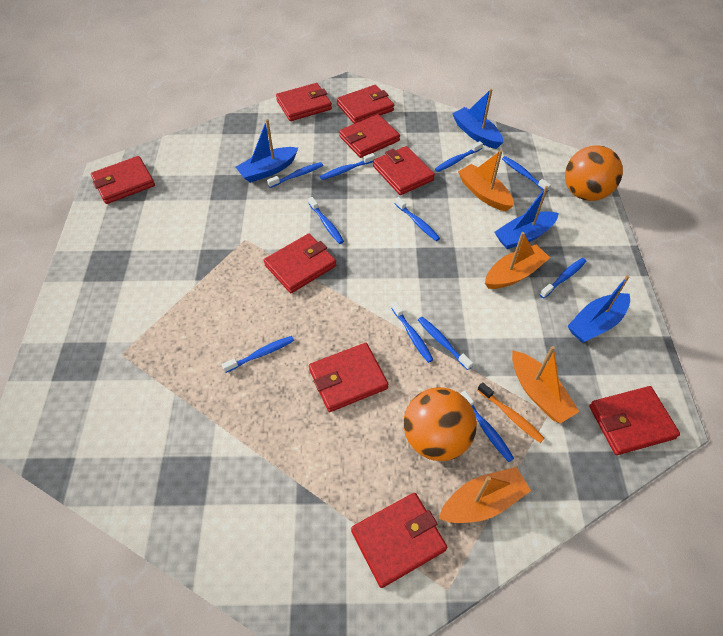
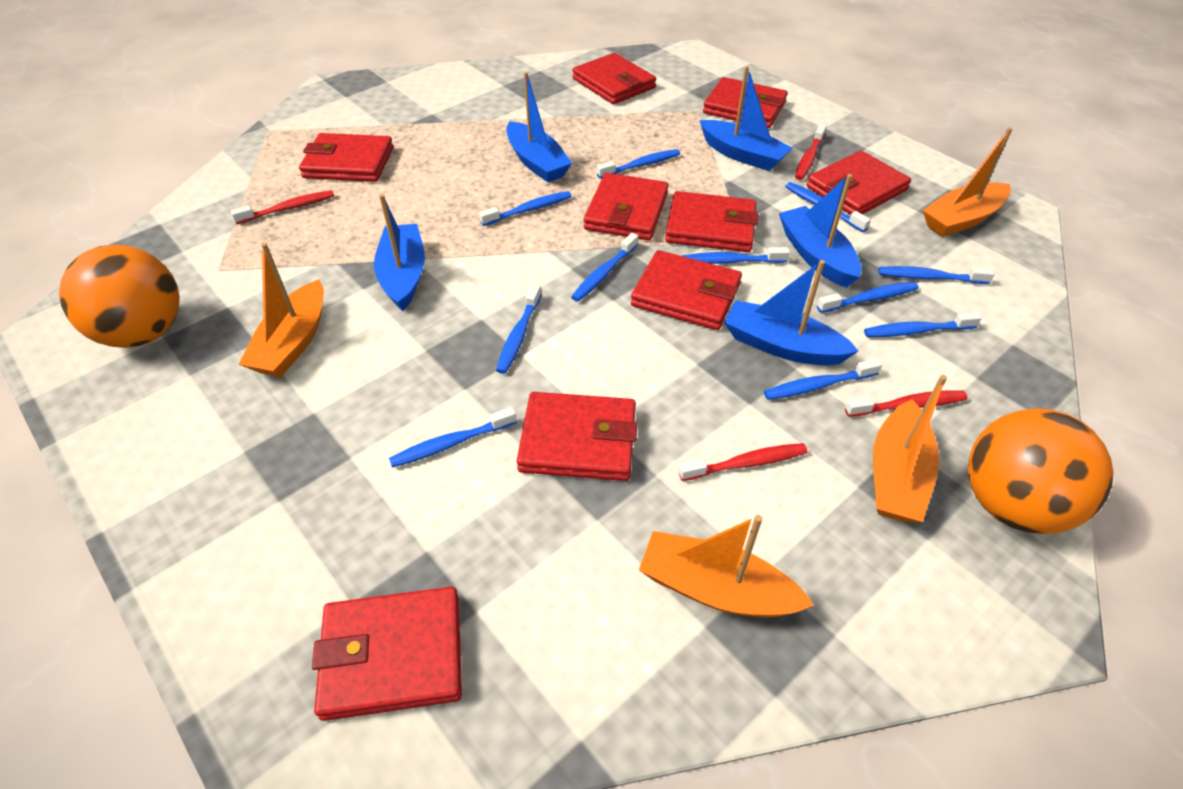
blue boat: [236,119,298,183] [452,89,503,149] [494,186,559,249] [568,275,630,343] = 4 -> [374,194,425,311] [506,72,572,182] [699,66,793,171] [724,260,858,366] [779,174,862,288] = 5
orange toothbrush: [478,382,545,443] = 1 -> none = 0
red toothbrush: none = 0 -> [231,190,334,224] [679,443,808,481] [795,124,827,180] [845,391,968,417] = 4

